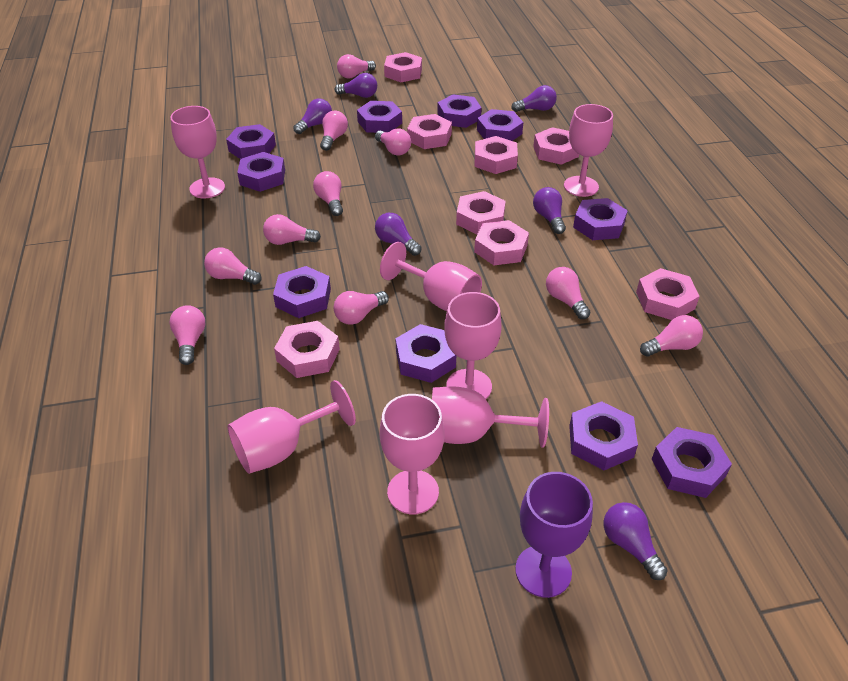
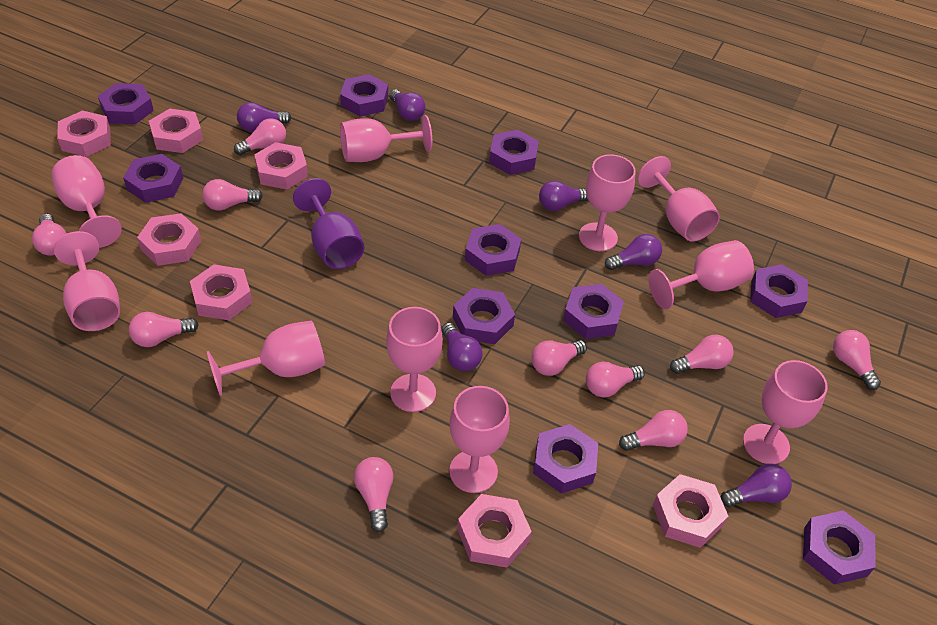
pink goblet: [170,106,225,199] [228,380,356,474] [380,242,482,311] [380,394,445,514] [432,386,549,448] [444,292,502,399] [564,104,613,197] = 7 -> [52,155,122,248] [54,231,120,331] [207,320,325,396] [340,115,432,162] [386,307,443,412] [449,386,510,493] [579,154,636,251] [638,156,720,242] [649,240,754,309] [743,360,828,464] = 10
pink nut: [274,321,340,378] [384,52,422,82] [407,114,452,149] [456,191,506,234] [474,220,529,265] [475,136,518,174] [533,127,579,165] [636,268,700,320] = 8 -> [57,110,111,157] [137,213,201,266] [149,109,203,153] [190,264,252,320] [254,142,308,190] [457,494,532,568] [653,474,728,548] = 7

